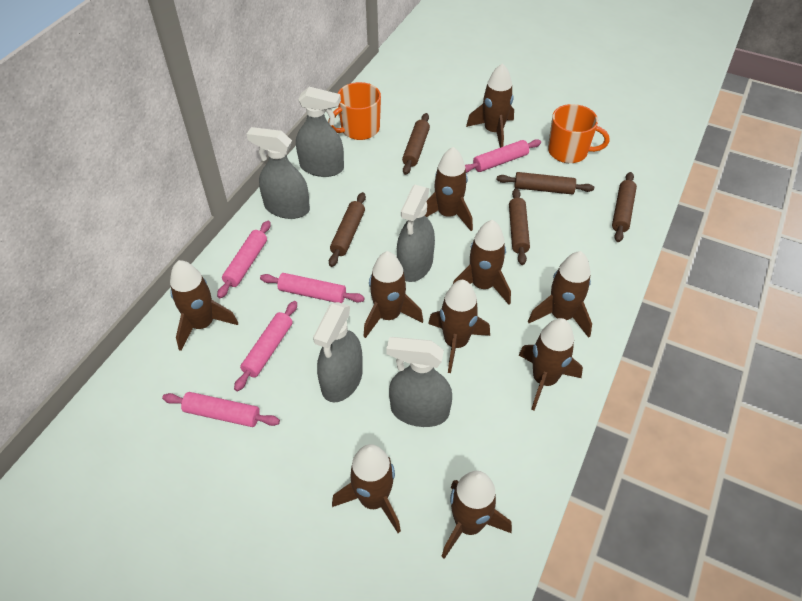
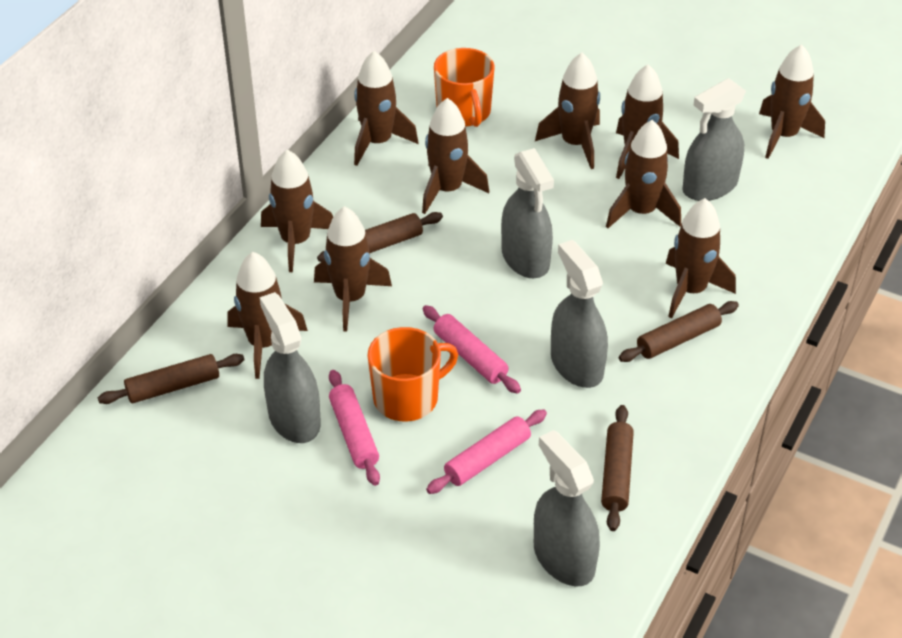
brown rolling pin: [329,192,366,267] [402,113,430,175] [497,172,594,194] [509,188,530,265] [612,172,637,242] = 5 -> [98,354,244,404] [317,212,443,262] [601,405,634,531] [619,301,739,362] = 4
pink rolling pin: [162,392,280,427] [217,221,271,298] [234,301,297,391] [260,273,365,303] [465,139,541,173] = 5 -> [329,370,380,486] [423,305,521,394] [426,409,547,494] = 3

